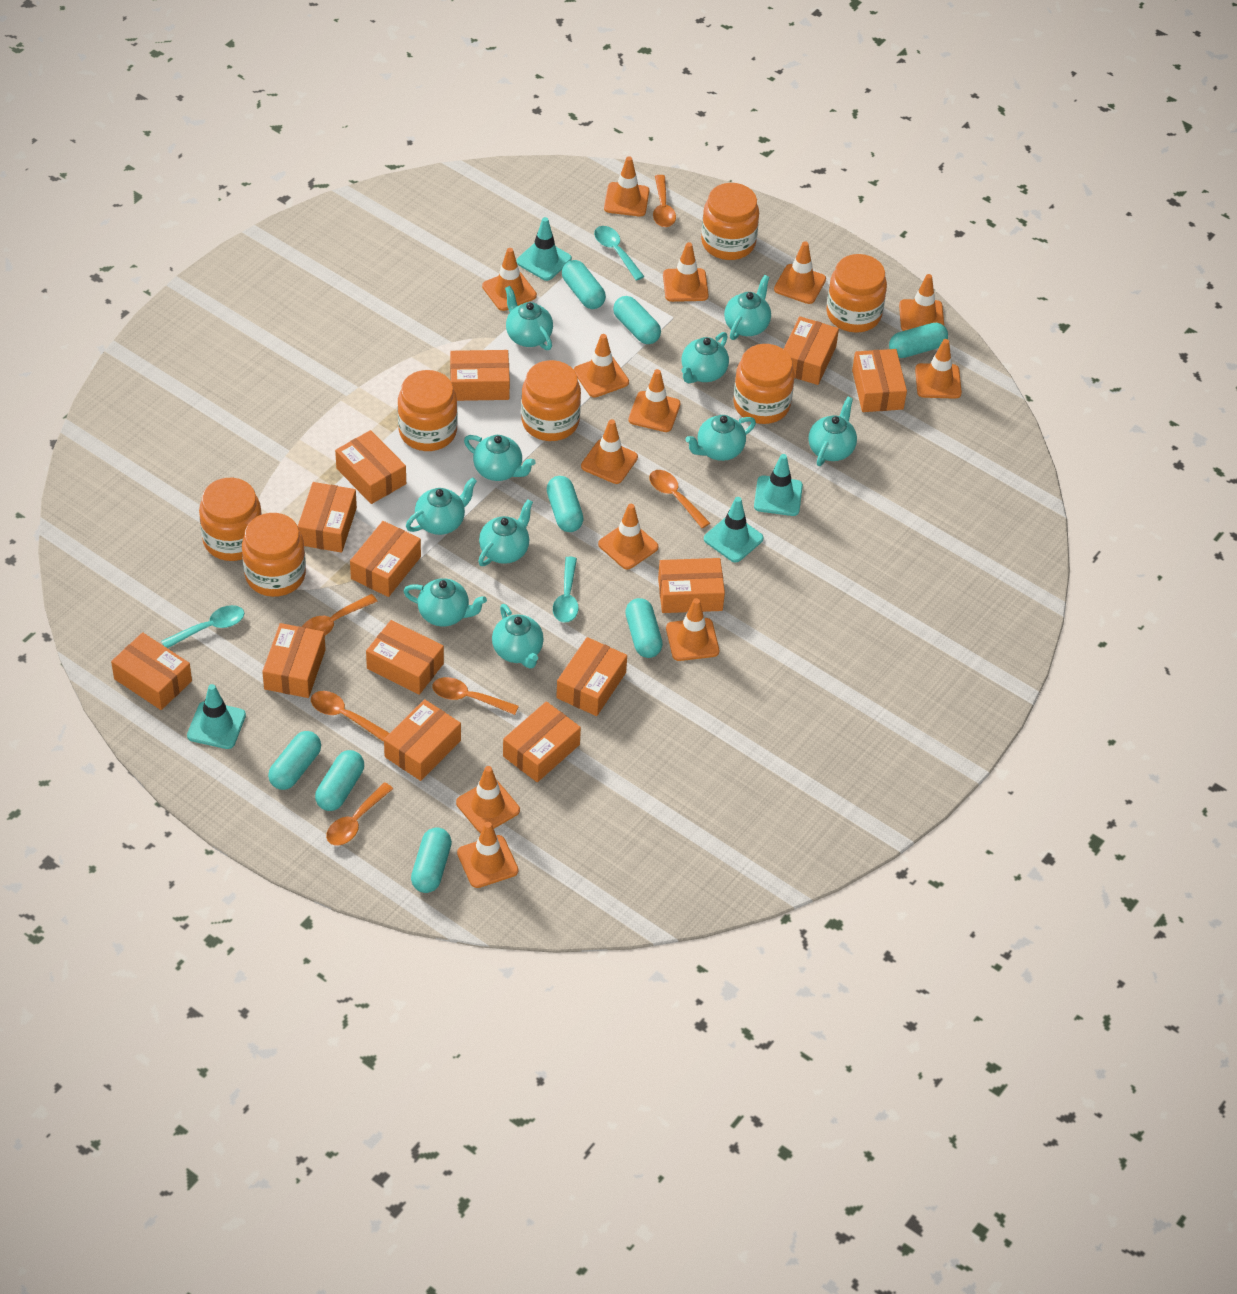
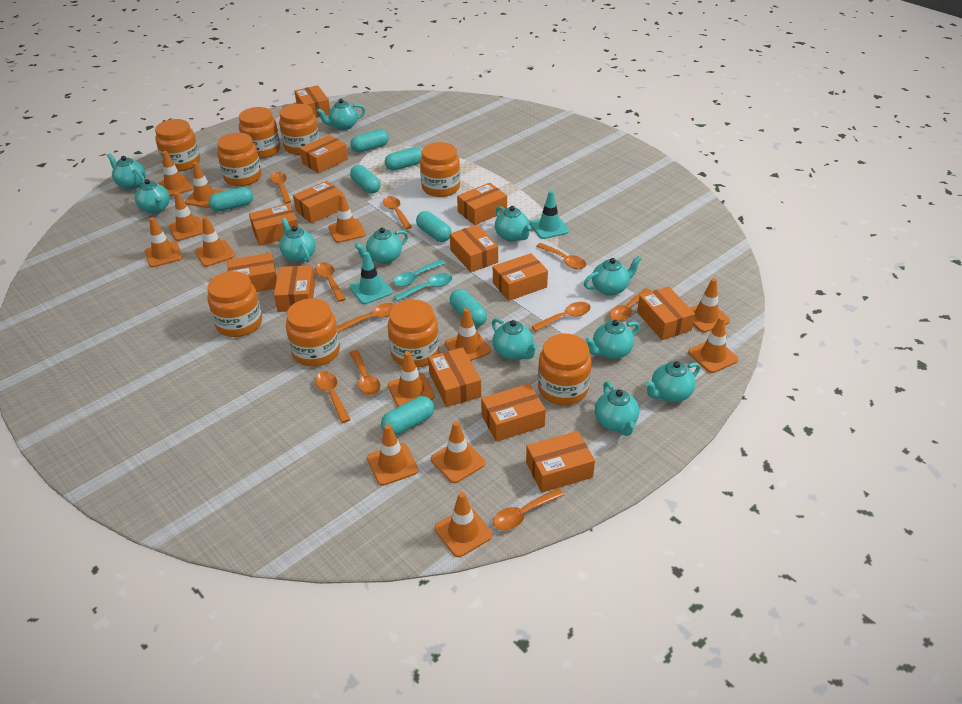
orange jar: [199,478,262,561] [242,513,306,597] [398,370,457,451] [521,360,581,441] [701,183,759,260] [733,344,795,424] [826,254,887,333] = 7 -> [155,119,200,171] [207,271,262,337] [217,133,262,186] [239,107,280,159] [279,104,319,155] [286,298,340,367] [388,299,439,368] [420,142,460,197] [538,334,592,405] = 9
orange spoon: [302,594,378,635] [311,691,390,742] [326,782,393,845] [432,677,519,715] [649,470,710,528] [653,175,676,227] = 6 -> [270,172,291,204] [315,262,346,302] [315,371,351,423] [337,303,396,332] [350,350,380,395] [383,196,412,229] [493,488,564,530] [532,302,591,331] [536,243,587,269] [609,288,652,321] = 10
turquoise capsule: [268,731,321,790] [315,750,364,811] [411,827,452,893] [546,476,584,532] [562,260,606,309] [613,296,661,344] [625,598,663,658] [889,323,948,358] = 8 -> [209,187,253,212] [350,129,389,153] [350,165,381,194] [381,396,434,436] [385,147,422,171] [416,211,452,242] [450,289,487,327] = 7
turquoise spoon: [161,605,244,648] [553,556,579,623] [594,226,645,280] = 3 -> [393,259,446,287] [394,273,453,301] = 2
turquoise teapot: [403,578,487,627] [406,477,477,535] [464,435,536,481] [478,499,533,566] [492,604,544,669] [505,286,553,350] [681,332,729,383] [685,415,756,461] [724,275,771,340] [809,396,857,466] = 10 -> [107,153,146,189] [135,179,170,214] [279,218,316,262] [317,99,365,130] [355,228,408,264] [492,318,538,360] [495,206,531,242] [584,256,641,296] [585,320,640,359] [595,382,639,436] [645,361,700,402] = 11
turquoise traffic cone: [187,684,246,749] [516,217,572,281] [704,497,764,563] [754,454,803,516] = 4 -> [350,252,393,304] [530,190,569,239] = 2

